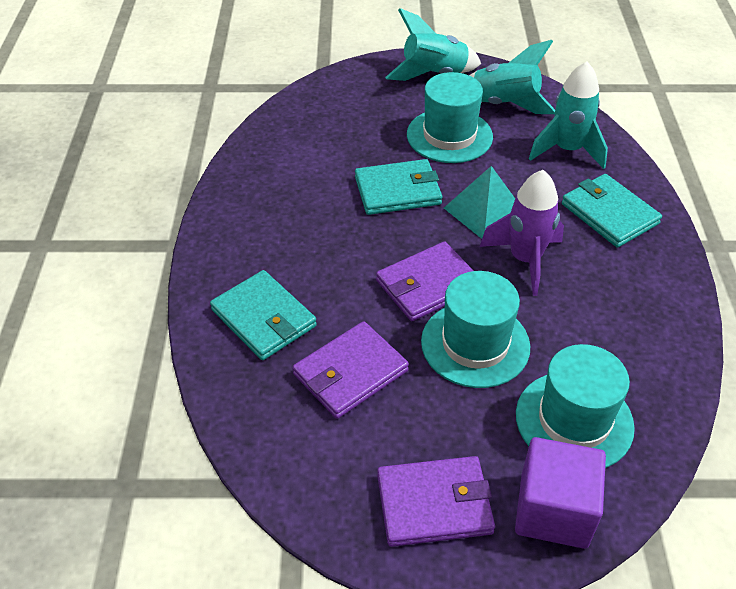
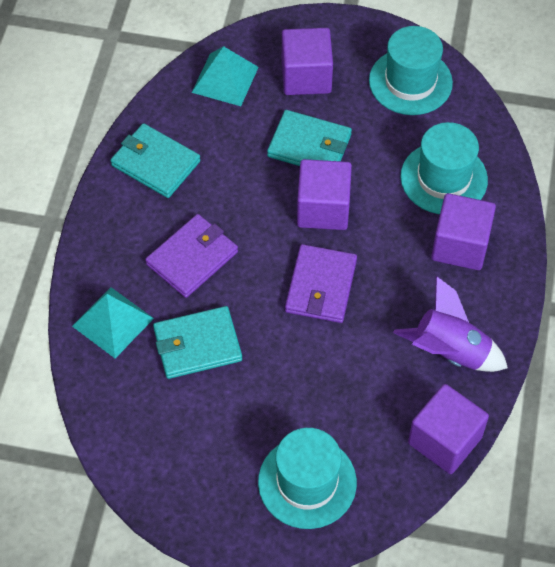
purple cube: [515,437,606,549] = 1 -> [282,28,333,95] [297,159,352,230] [408,384,489,474] [431,193,496,270] = 4
purple wallet: [293,321,409,419] [376,241,474,321] [377,456,495,547] = 3 -> [145,214,238,298] [285,244,357,323] = 2
turquoise pyramid: [444,166,515,239] = 1 -> [72,287,154,358] [192,46,259,106] = 2
turquoise rocket: [385,8,481,81] [469,40,555,114] [529,62,608,169] = 3 -> none = 0

